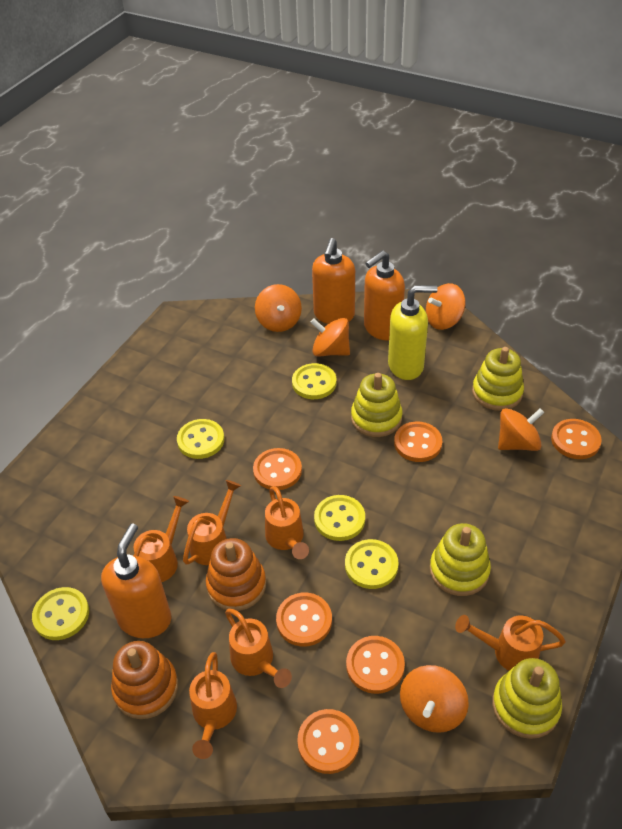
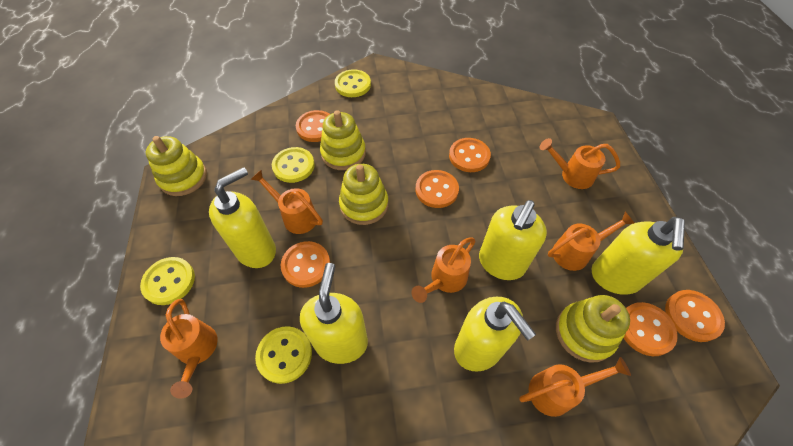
orange soap dispenser: [101,523,171,638] [312,238,355,324] [364,250,405,340] = 3 -> none = 0
orange spinning top: [255,284,302,332] [311,318,350,356] [400,665,469,733] [426,283,466,330] [498,408,544,451] = 5 -> none = 0
orange stacking toy: [111,641,178,719] [206,538,266,611] = 2 -> none = 0
yellow button: [32,587,89,640] [177,419,224,459] [292,363,336,399] [314,495,365,541] [345,539,398,589] = 5 -> [140,257,195,305] [255,326,312,384] [272,147,315,183] [335,69,371,97] = 4
yellow soap dispenser: [388,285,438,380] = 1 -> [209,167,276,268] [300,263,368,364] [454,297,536,372] [479,200,547,280] [592,217,685,295] = 5

